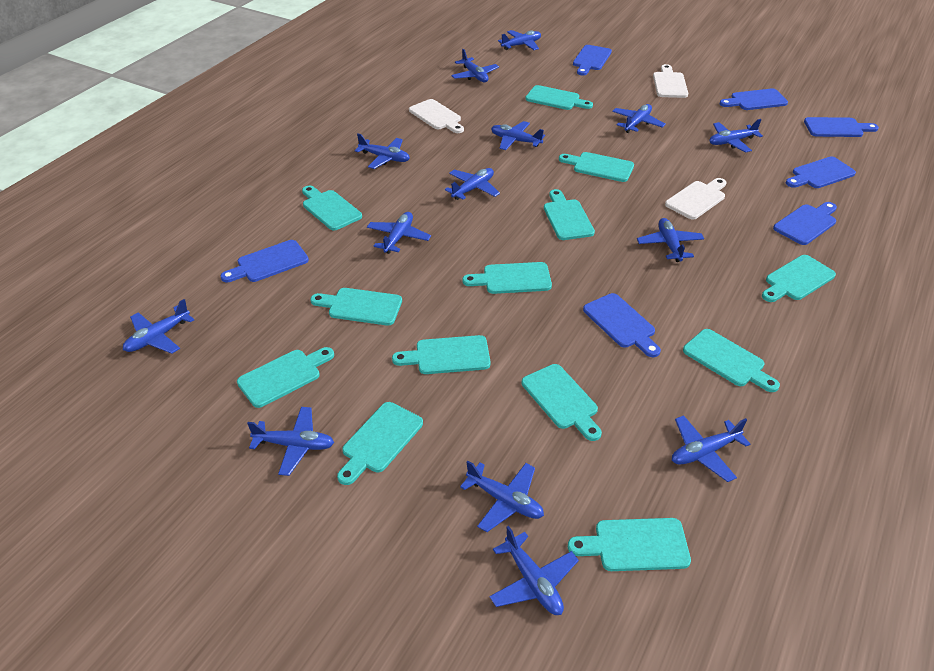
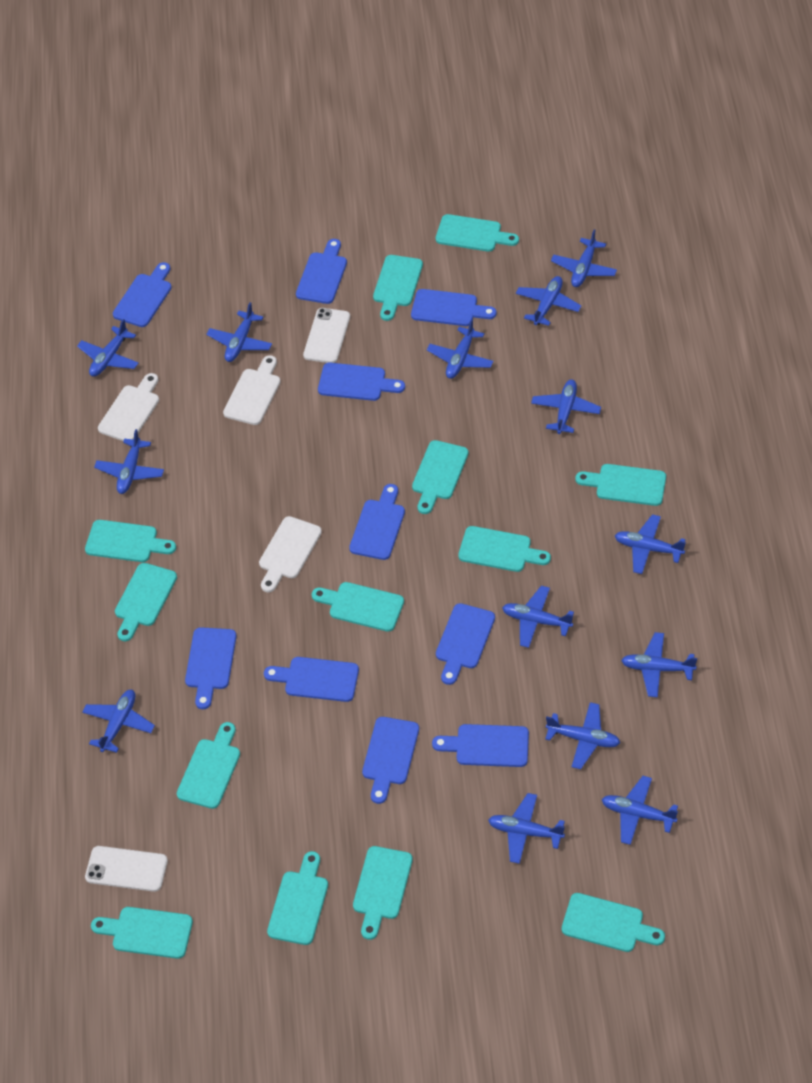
blue cutting board: [221,240,309,282] [573,45,612,75] [583,293,661,357] [719,88,788,110] [773,202,837,245] [786,157,856,188] [804,117,879,137] = 7 -> [113,262,172,327] [185,627,237,709] [264,657,359,702] [296,239,347,304] [318,363,405,401] [349,484,405,560] [362,717,419,804] [411,289,497,326] [432,724,529,767] [436,603,495,685] = 10
white phone: none = 0 -> [85,846,168,892] [303,308,350,363] = 2

